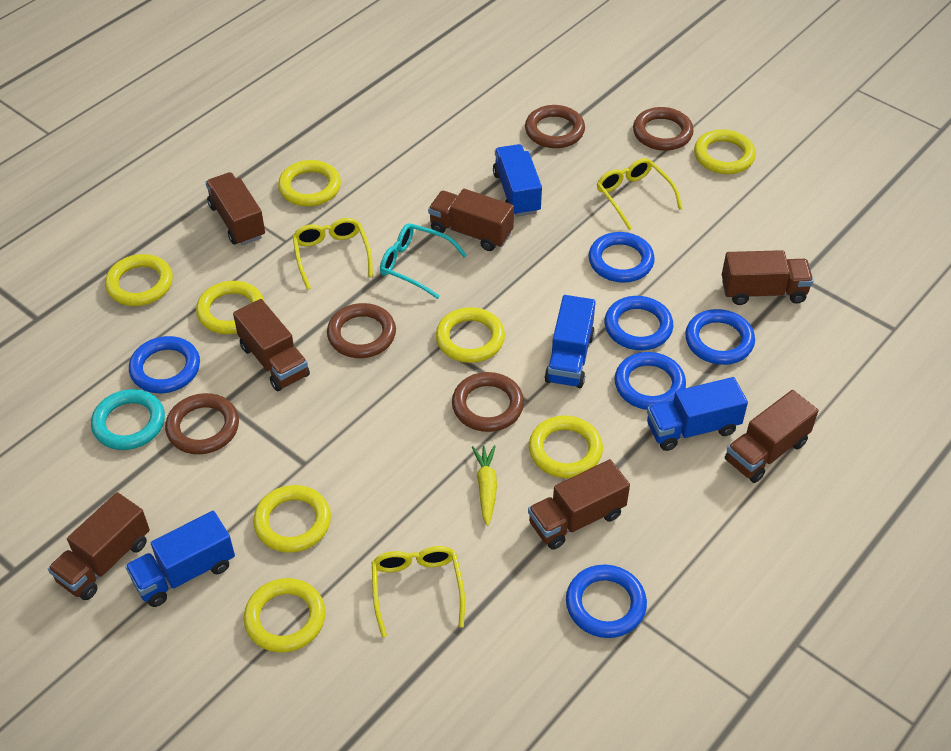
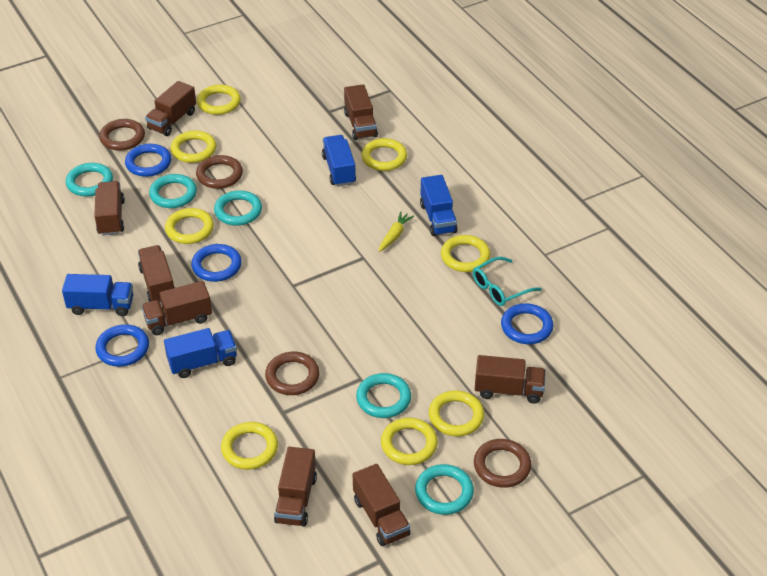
blue ring: [129,336,200,393] [566,564,647,638] [589,232,655,283] [604,296,673,350] [614,352,686,410] [685,309,755,365] = 6 -> [95,324,149,367] [125,144,171,177] [191,244,242,282] [501,303,554,344] = 4
brown ring: [165,393,239,454] [327,303,396,358] [452,372,524,432] [525,105,585,148] [633,107,694,151] = 5 -> [99,119,145,151] [196,155,243,189] [265,352,320,395] [474,439,532,488] = 4
brown truck: [48,492,150,600] [205,172,265,245] [233,299,310,391] [428,189,514,251] [528,459,630,550] [722,250,813,305] [725,390,818,483] = 7 -> [94,181,125,236] [138,245,175,303] [141,281,212,335] [145,81,196,136] [274,447,317,527] [344,84,378,140] [353,464,410,546] [475,355,546,404] = 8
turquoise ring: [91,389,165,450] = 1 -> [66,163,113,196] [149,174,197,208] [214,190,262,226] [356,373,411,418] [415,464,474,515] = 5
yellow glasses: [292,218,373,290] [372,546,465,637] [597,158,683,231] = 3 -> none = 0

